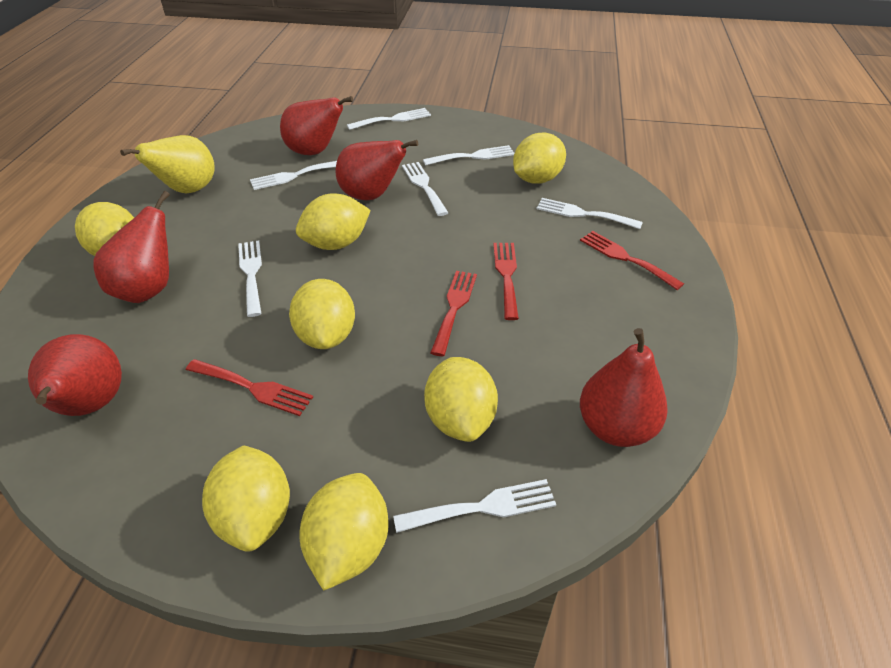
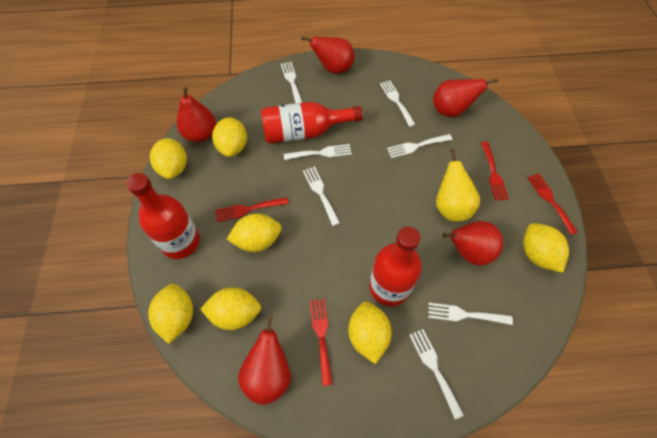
red bottle: none = 0 -> [126,173,200,259] [261,102,363,144] [369,227,422,306] = 3

